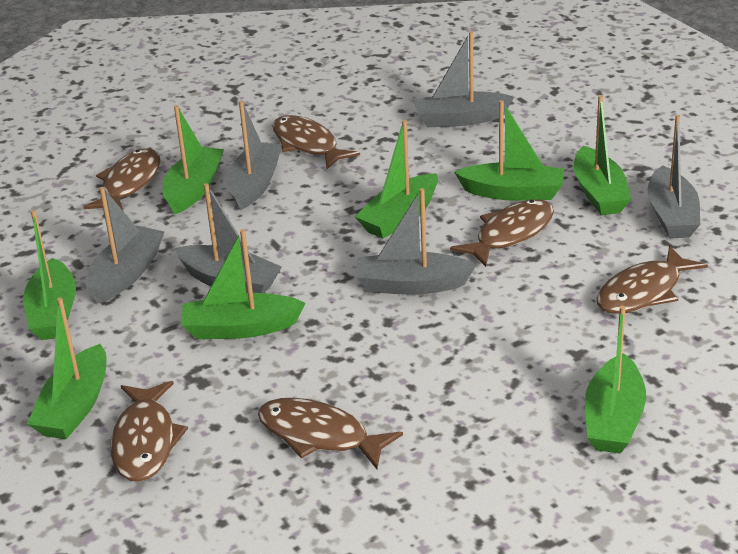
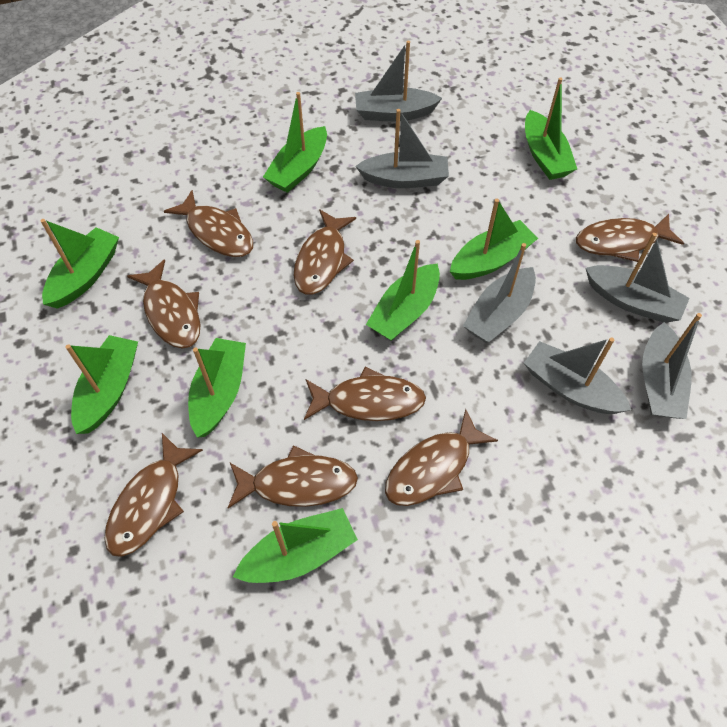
brown fish: [84,148,160,212] [111,381,188,482] [258,398,403,469] [272,115,360,170] [450,199,554,267] [596,246,708,314] = 6 -> [104,433,203,557] [127,259,200,349] [164,190,253,257] [228,445,358,508] [294,209,356,295] [304,367,426,421] [385,409,498,506] [576,214,684,262] = 8

